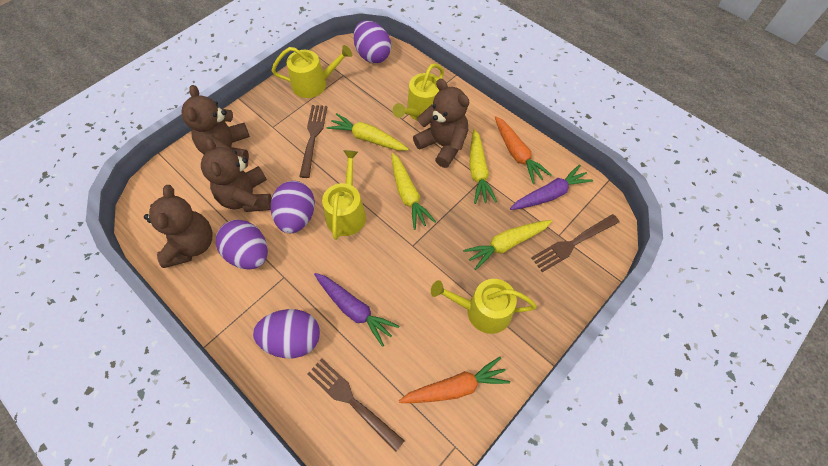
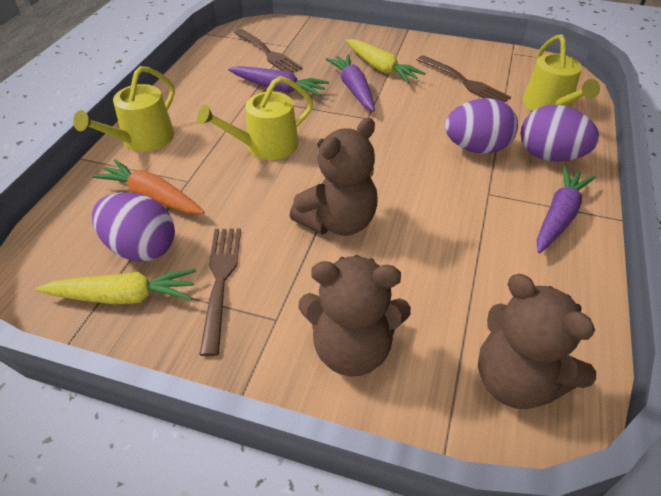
brown teddy bear: [144,185,212,268] [182,85,250,160] [201,138,272,212] [413,79,469,168] = 4 -> [290,118,378,236] [298,255,411,376] [478,274,596,409] = 3
orange carrot: [399,357,510,403] [495,116,552,184] = 2 -> [92,159,204,214] = 1
purple carrot: [314,273,399,347] [510,165,593,210] = 2 -> [228,66,329,96] [326,54,375,112] [537,166,596,253] = 3
purple egg: [216,220,268,269] [253,309,320,358] [271,181,315,233] [353,20,391,63] = 4 -> [92,192,175,262] [445,98,518,154] [520,105,599,162] = 3
yellow carrot: [327,113,409,151] [392,153,436,230] [463,220,552,270] [469,129,497,204] = 4 -> [36,269,196,304] [346,39,425,83] = 2
yellow watering can: [272,45,352,98] [322,150,366,240] [393,63,444,121] [431,279,537,334] = 4 -> [73,66,175,152] [197,76,313,160] [523,34,600,111] = 3

